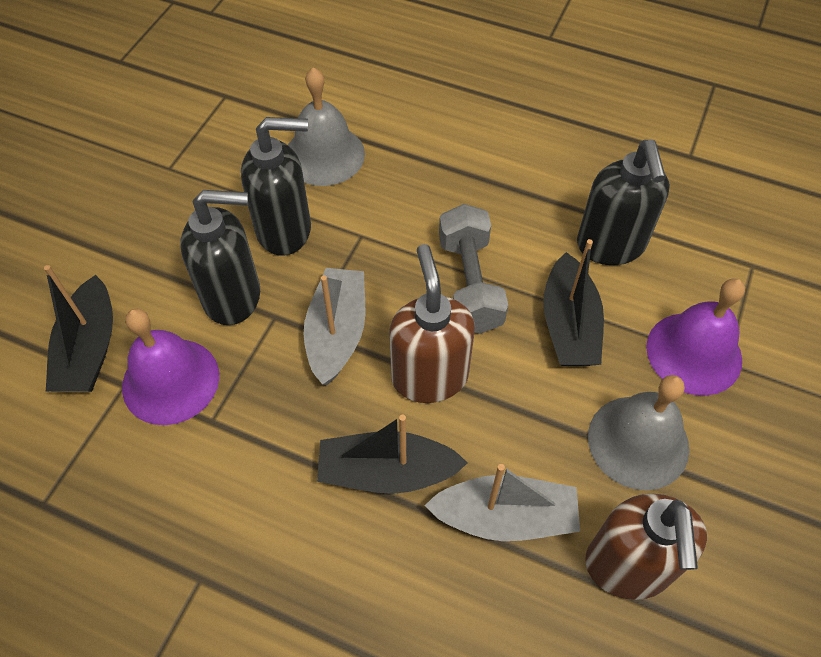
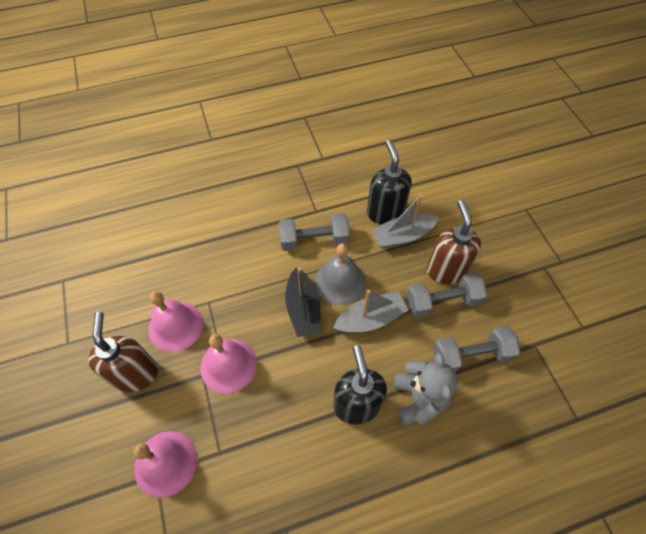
black boat: [44,265,113,392] [317,415,468,494] [543,239,604,366] = 3 -> [285,267,321,337] = 1
black soap dispenser: [180,190,260,325] [241,117,311,256] [577,140,670,265] = 3 -> [333,345,387,425] [367,140,412,224] = 2
grey bell: [288,67,365,186] [588,375,690,490] = 2 -> [315,243,366,305] = 1
grey dumbbell: [439,204,508,334] = 1 -> [279,213,350,251] [406,272,487,318] [433,326,520,372] = 3
grey teddy bear: none = 0 -> [393,352,458,426] = 1
pink bell: none = 0 -> [133,431,197,498] [149,291,203,352] [200,334,257,394] = 3
purple bell: [122,308,219,425] [646,278,745,396] = 2 -> none = 0

